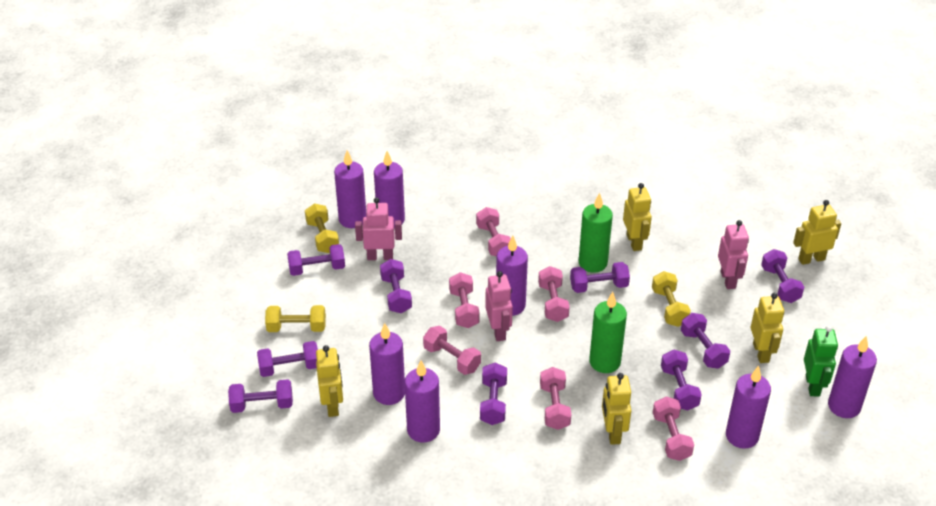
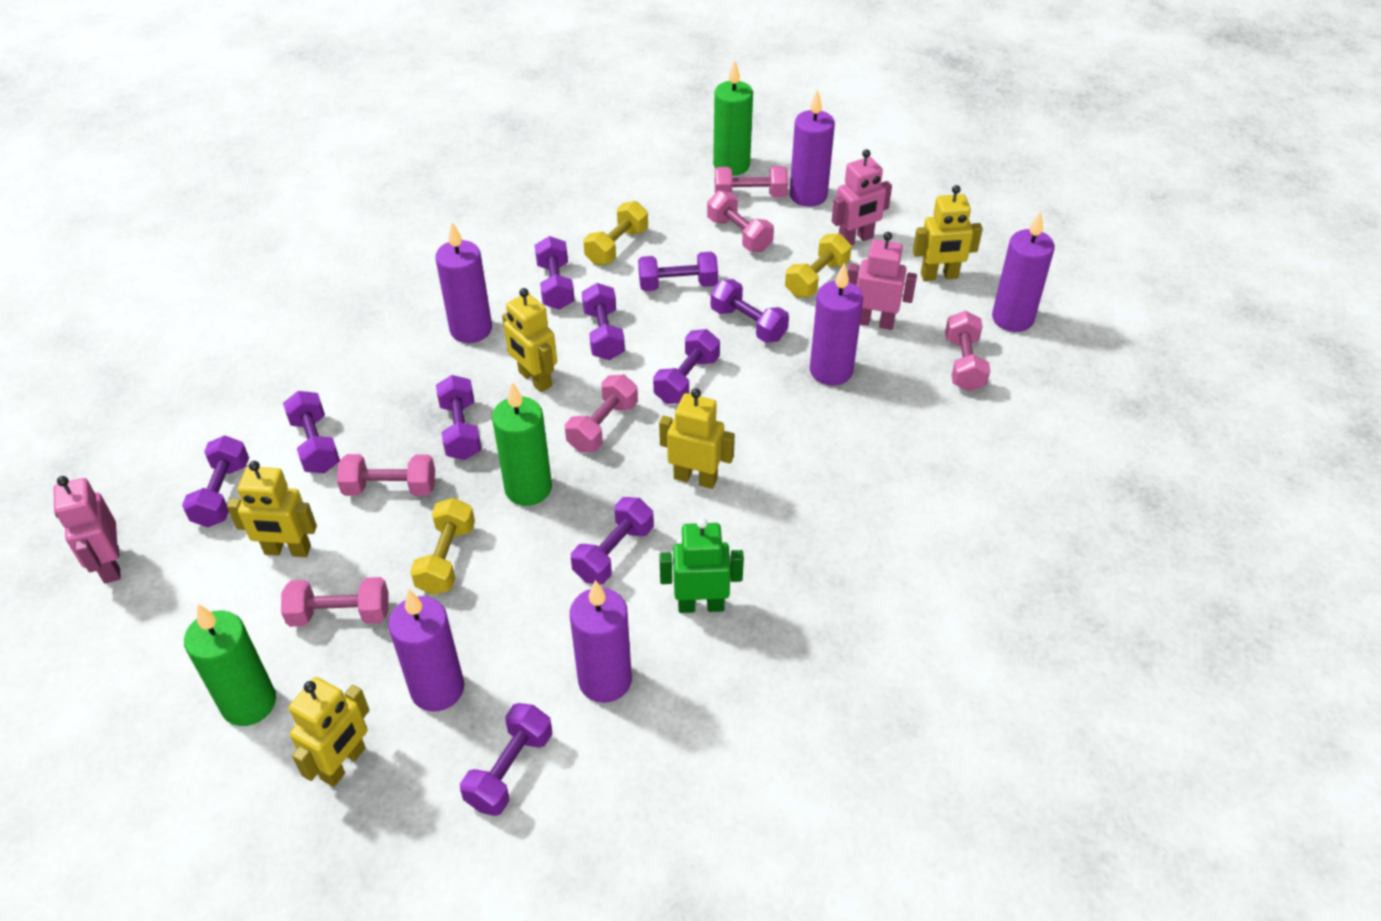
green candle: [579,193,613,273] [589,292,627,373] = 2 -> [184,604,276,726] [492,382,552,506] [713,60,753,176] = 3
purple candle: [334,150,366,228] [369,323,405,405] [374,151,405,228] [405,360,440,442] [496,236,528,316] [726,366,771,449] [828,336,877,418] = 7 -> [388,589,464,712] [435,222,492,343] [570,580,632,703] [790,89,835,207] [810,264,863,385] [992,211,1055,332] = 6
purple dumbbell: [228,379,293,413] [257,341,318,377] [287,244,345,276] [380,259,412,313] [480,363,507,425] [570,262,630,293] [661,350,702,411] [681,313,730,369] [761,249,804,303] = 9 -> [182,436,249,527] [283,391,340,473] [436,375,481,460] [460,703,552,816] [535,236,575,310] [571,497,654,585] [582,283,625,360] [638,252,718,291] [653,329,720,404] [711,279,789,343] = 10

